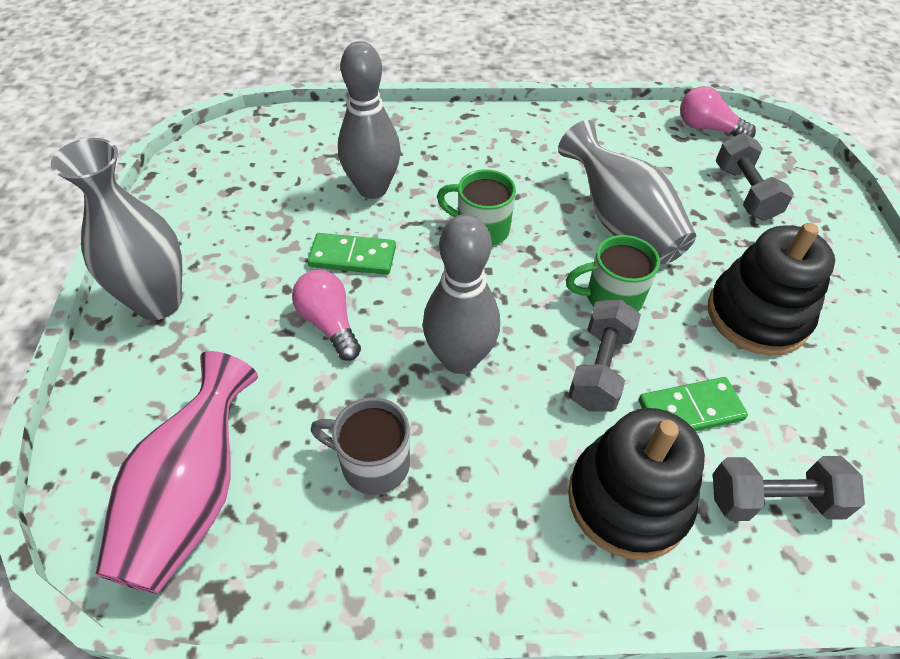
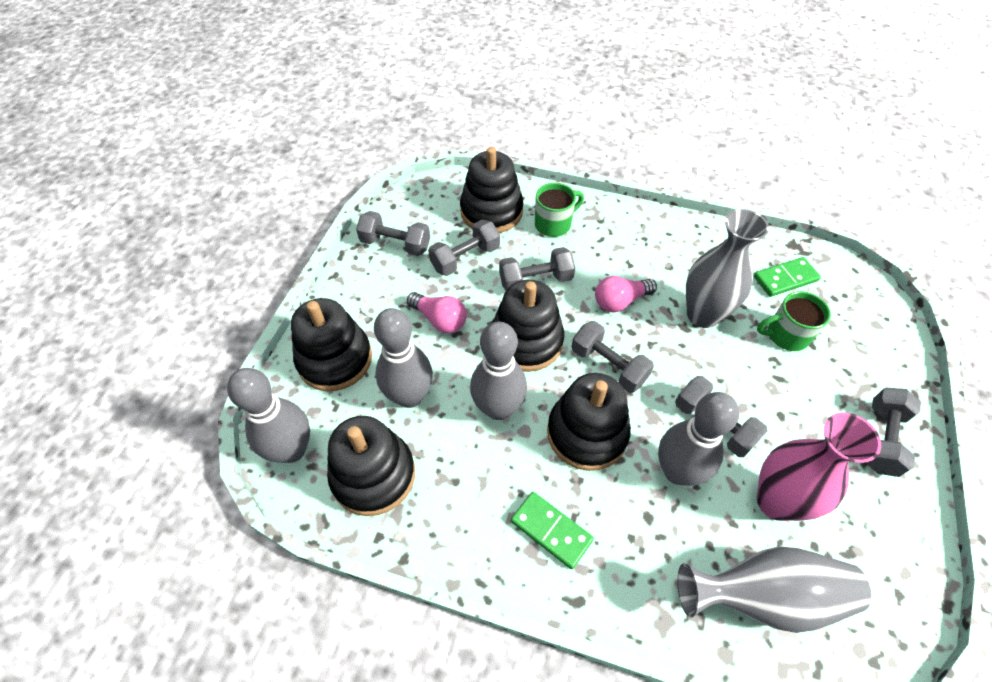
black stacking toy: [568,408,705,559] [708,223,835,355] = 2 -> [291,298,372,391] [327,416,415,516] [460,147,523,233] [492,280,564,372] [547,373,631,471] = 5
grey bowling pin: [338,41,401,199] [423,214,500,374] = 2 -> [227,368,310,463] [374,308,433,408] [470,322,527,420] [658,392,739,486] = 4
grey dumbbell: [568,299,641,412] [713,456,865,521] [716,133,794,221] = 3 -> [356,211,430,256] [428,220,500,276] [499,247,575,291] [571,321,654,393] [675,376,768,457] [865,388,921,477] = 6
grey mug: [311,397,410,495] = 1 -> none = 0

